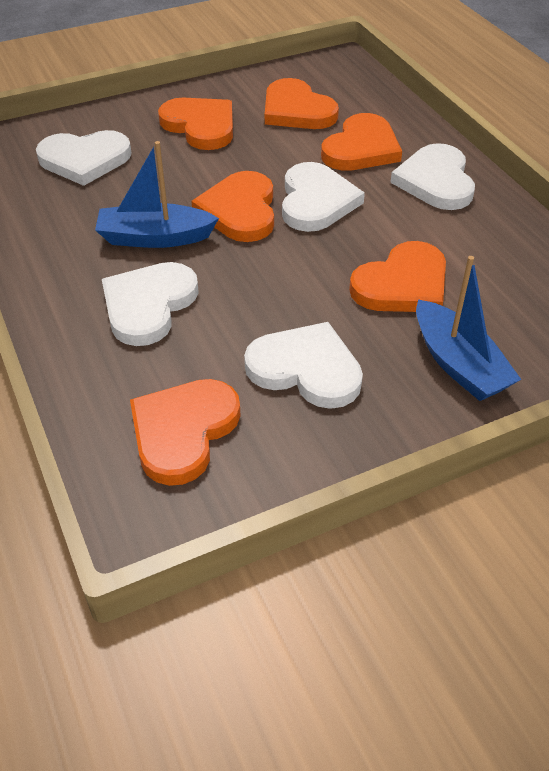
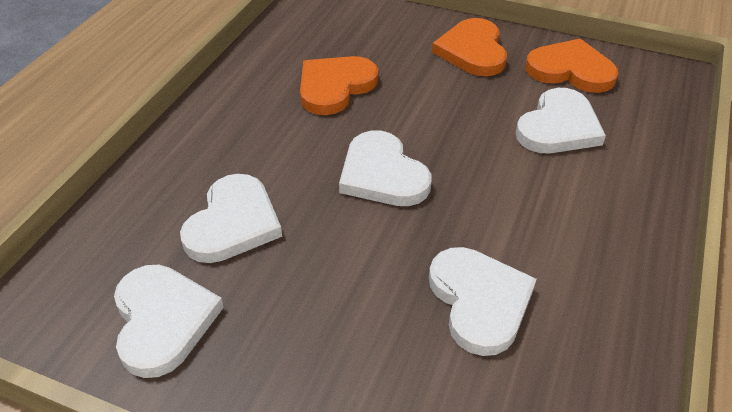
blue boat: [95,141,219,248] [416,256,522,401] = 2 -> none = 0
orange heart: [130,379,241,486] [158,98,233,150] [191,171,274,242] [265,78,339,129] [321,113,402,171] [349,241,446,312] = 6 -> [300,56,378,115] [432,18,507,76] [525,39,619,93] = 3

